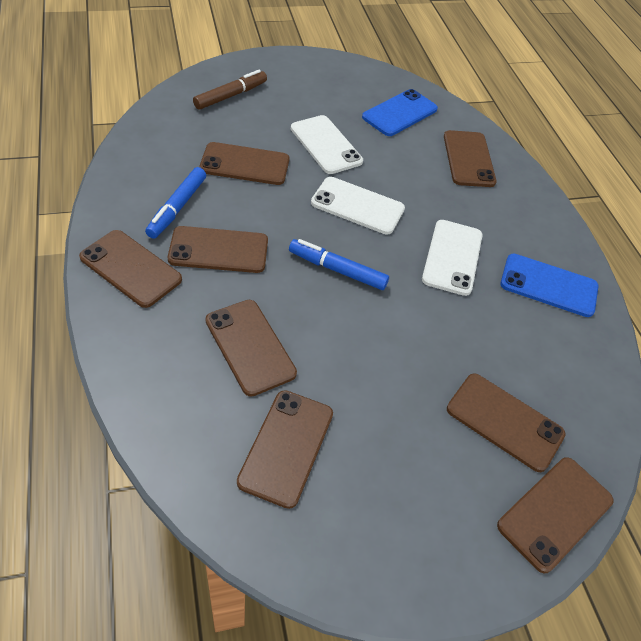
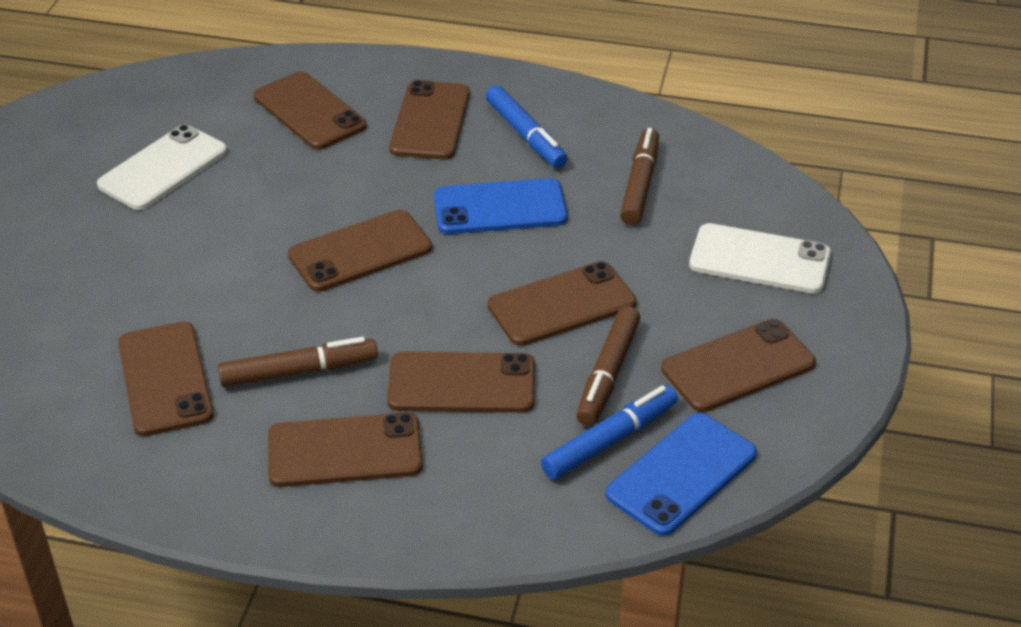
brown marker: [193,70,267,110] = 1 -> [218,337,378,387] [576,306,640,426] [620,128,659,225] = 3
white phone: [291,115,363,174] [311,177,405,234] [422,220,483,296] = 3 -> [97,124,227,210] [689,223,831,293] = 2

